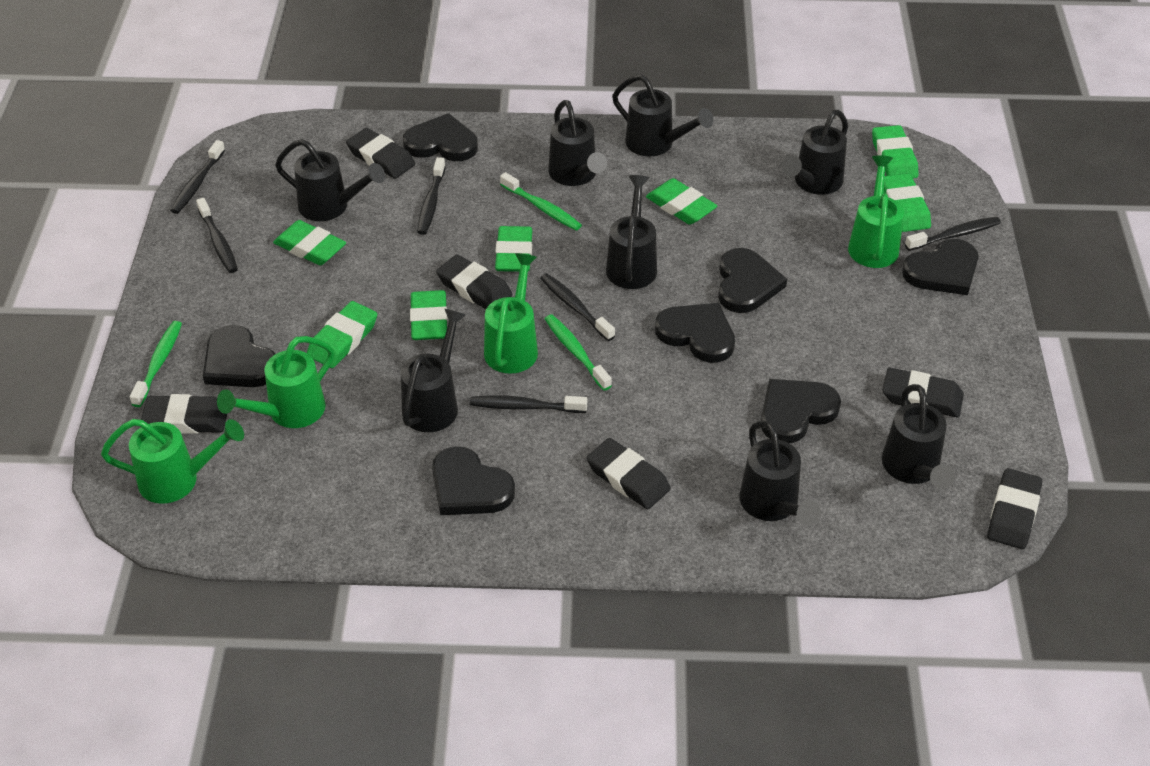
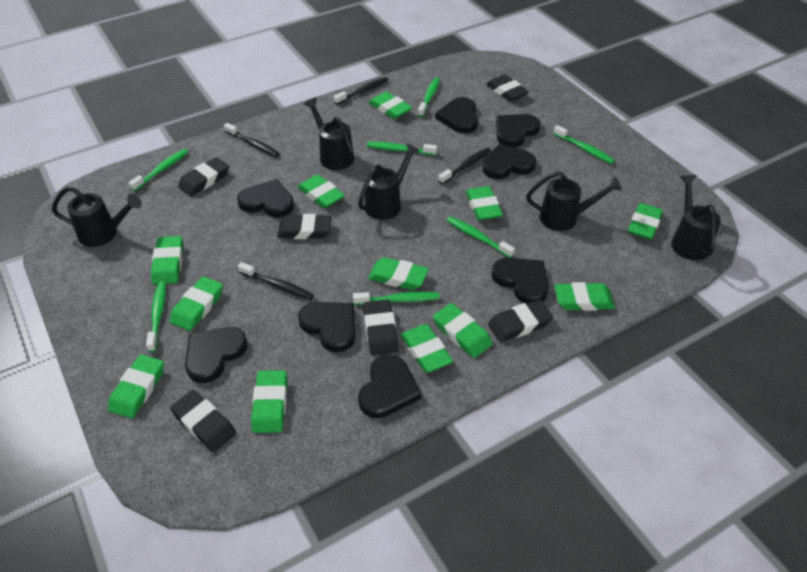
black heart: [203,325,275,387] [403,113,478,161] [432,446,515,515] [655,303,735,363] [718,248,787,313] [761,379,841,443] [902,239,979,295] = 7 -> [185,327,248,383] [237,179,294,218] [298,302,356,352] [358,354,421,418] [435,97,478,133] [482,144,537,179] [491,258,549,304] [496,114,541,147] = 8
black toothbrush: [170,140,225,214] [196,198,238,273] [417,157,446,235] [470,395,587,413] [540,273,615,341] [905,217,1001,251] = 6 -> [224,123,280,157] [238,262,314,300] [334,77,389,105] [438,148,491,184] = 4
black watering can: [275,139,385,221] [401,309,466,432] [549,100,607,186] [606,175,657,289] [612,74,713,157] [739,421,821,526] [782,110,848,195] [882,384,955,489] = 8 -> [52,186,142,247] [304,98,354,170] [358,143,420,220] [526,171,622,231] [671,175,721,260] = 5
green eraser: [273,220,346,265] [307,301,377,368] [410,290,448,340] [495,226,532,272] [646,178,717,225] [872,125,918,178] [884,173,931,232] = 7 -> [108,354,164,418] [151,236,184,285] [169,276,223,331] [251,370,287,433] [298,174,345,208] [368,92,413,119] [368,257,429,290] [401,324,453,372] [433,303,493,358] [466,186,503,220] [554,282,615,311] [628,203,663,240] = 12
green toothbrush: [130,321,182,407] [500,172,582,231] [545,314,612,390] = 3 -> [129,149,188,191] [146,282,166,352] [353,292,440,305] [367,142,437,156] [418,78,440,117] [447,216,515,258] [553,125,615,164] = 7
green watering can: [101,419,244,504] [217,336,334,428] [484,253,538,374] [848,155,904,268] = 4 -> none = 0

